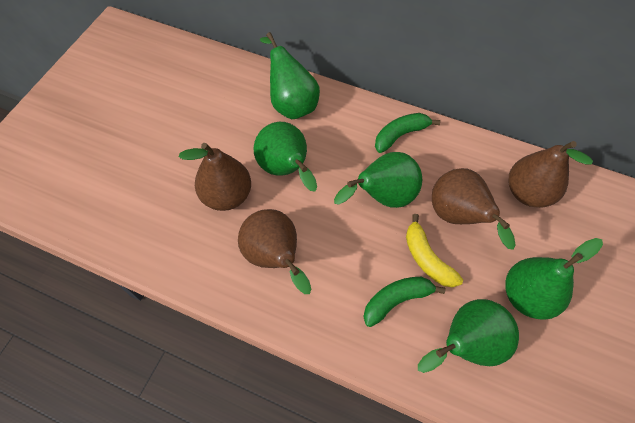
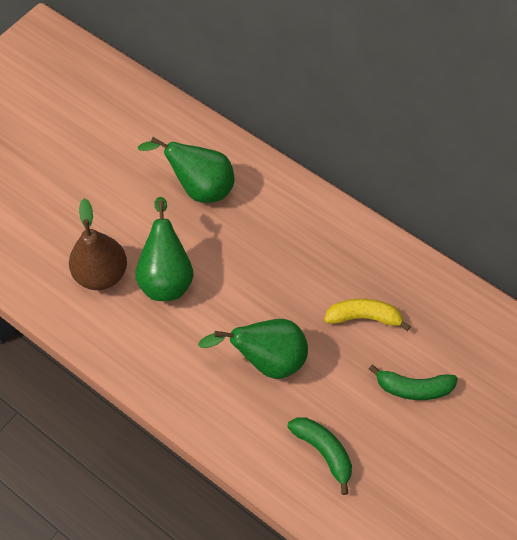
brown pear: [179,143,251,211] [238,209,311,294] [432,168,515,250] [508,141,593,208] = 4 -> [69,198,127,290] = 1
green pear: [254,122,317,191] [260,32,320,119] [334,152,422,208] [418,299,519,373] [505,238,603,320] = 5 -> [135,197,194,301] [138,137,234,203] [198,319,308,379] = 3

